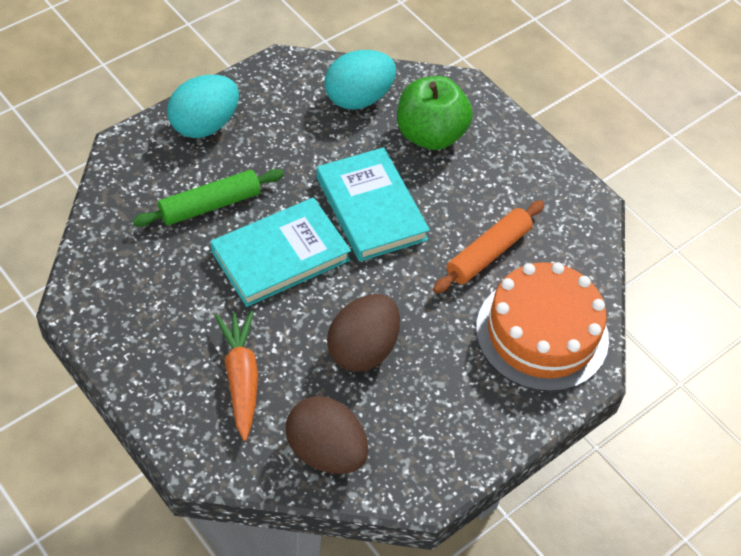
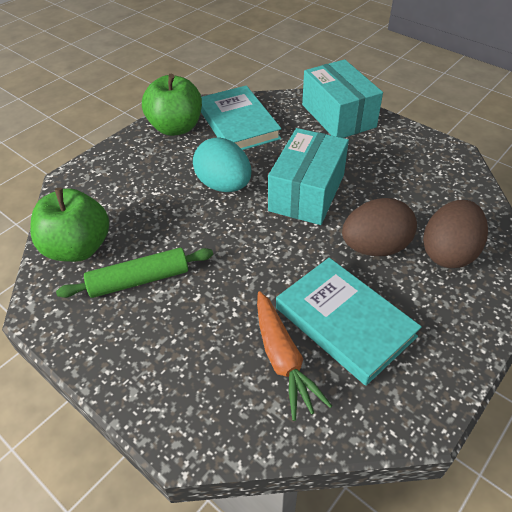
green apple: [397,76,473,150] = 1 -> [30,188,109,262] [142,74,202,136] = 2
orange cake: [476,262,609,392] = 1 -> none = 0
orange rolling pin: [433,200,544,293] = 1 -> none = 0
turquoise box: none = 0 -> [268,128,349,225] [302,59,383,138] = 2
turquoise egg: [167,75,239,138] [325,50,396,110] = 2 -> [193,138,251,192] = 1

